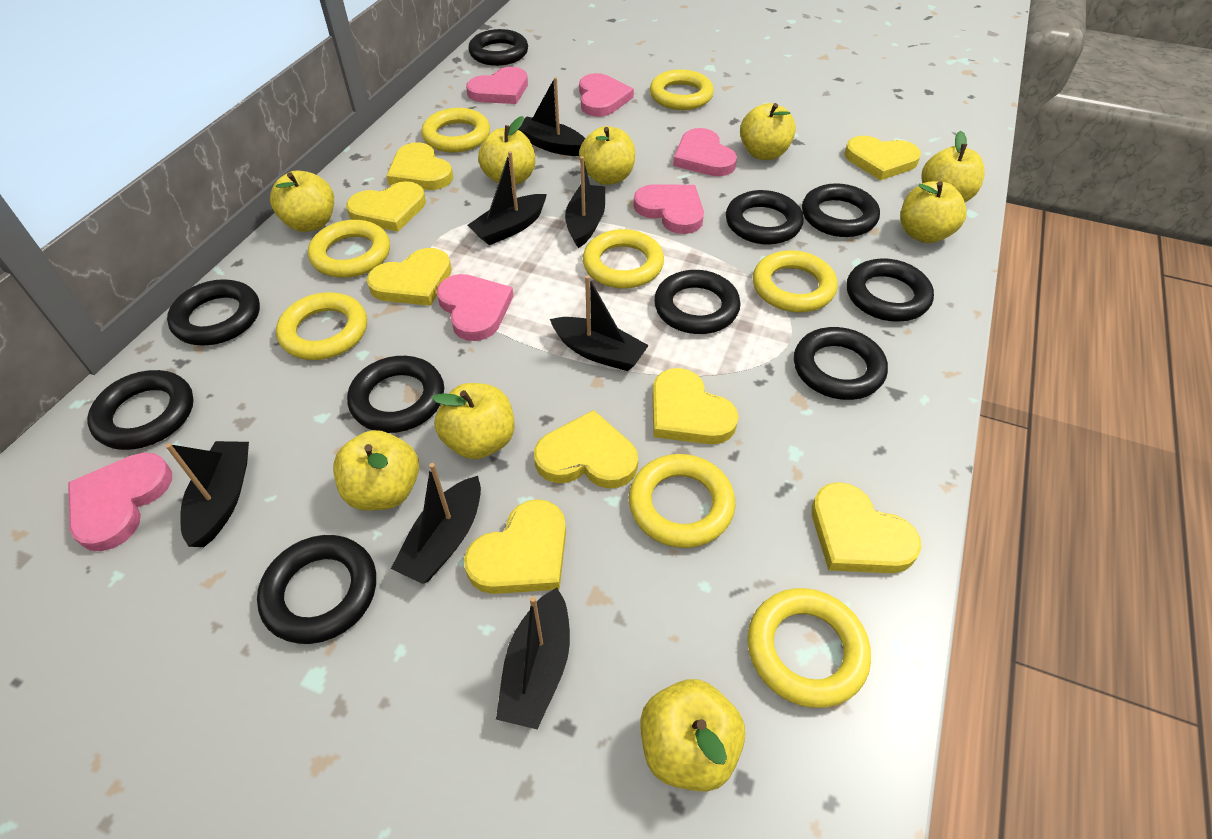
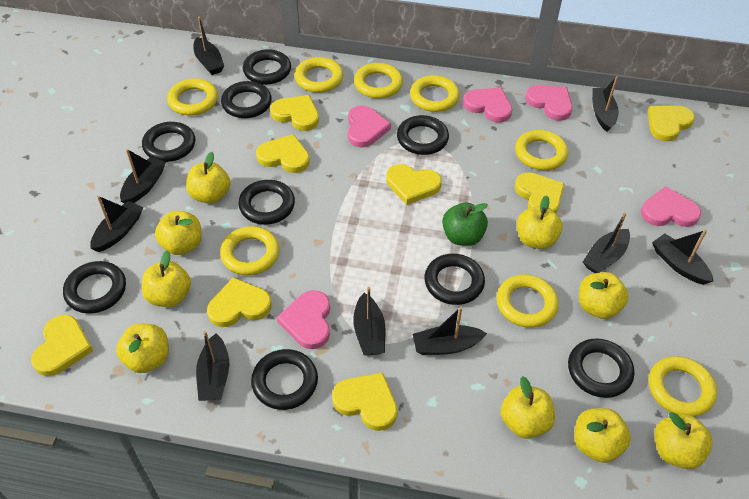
black boat: [165,441,249,547] [391,463,481,584] [468,151,547,245] [496,588,570,729] [518,77,585,156] [550,275,649,371] [565,156,605,248] = 7 -> [90,196,143,252] [120,149,166,204] [194,16,224,75] [196,331,229,401] [353,287,385,356] [412,307,487,355] [583,213,630,273] [592,76,619,132] [652,230,713,285] = 9
black ring: [87,370,194,450] [167,279,260,346] [257,535,376,644] [347,356,444,433] [468,29,528,66] [654,270,740,334] [726,190,804,245] [794,327,888,400] [802,183,880,237] [847,258,934,322] = 10 -> [63,261,126,314] [142,122,195,162] [221,81,272,118] [238,180,295,225] [243,49,291,85] [251,349,318,410] [397,115,449,155] [424,254,485,305] [568,338,634,398] = 9
green apple: none = 0 -> [442,202,488,246] = 1
pink heart: [68,453,172,551] [436,274,514,341] [466,67,528,104] [579,73,634,117] [634,184,704,234] [673,128,737,176] = 6 -> [277,290,330,349] [348,105,391,147] [463,88,512,122] [525,85,573,121] [641,186,701,227] = 5

